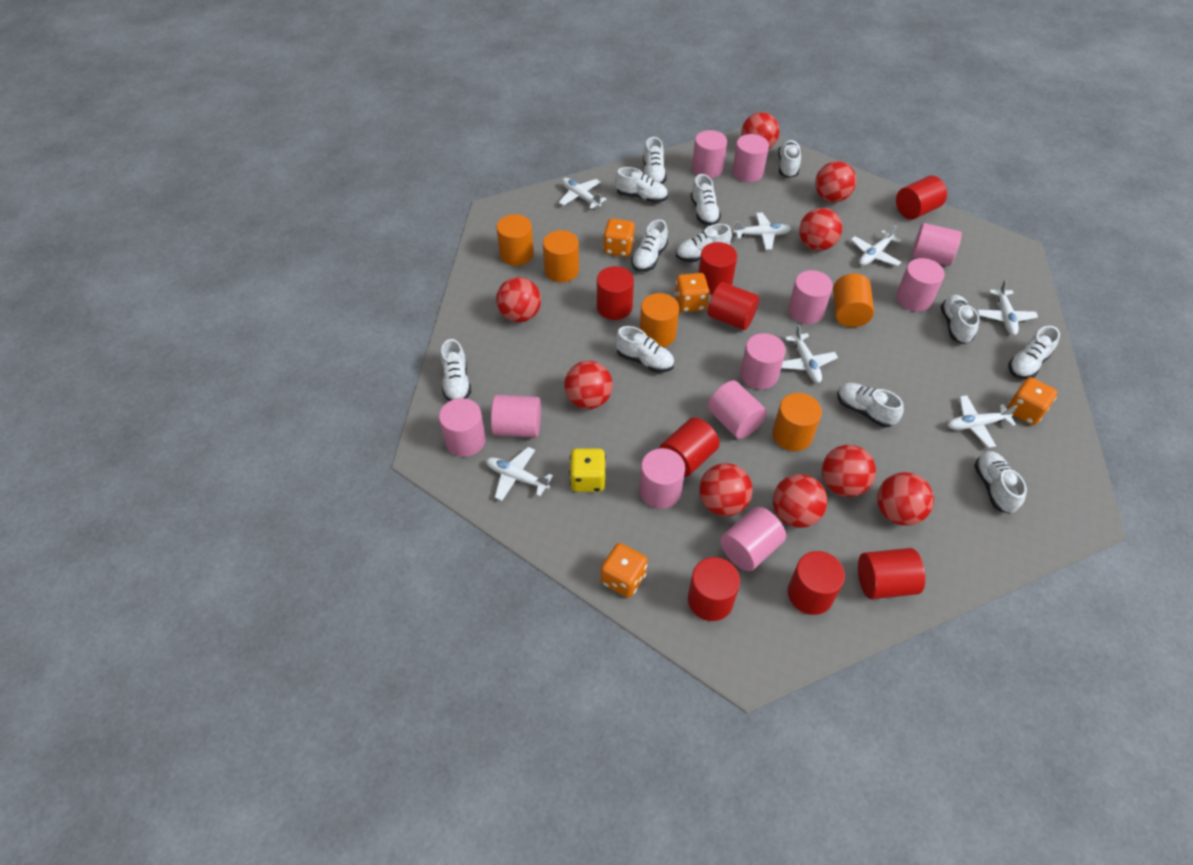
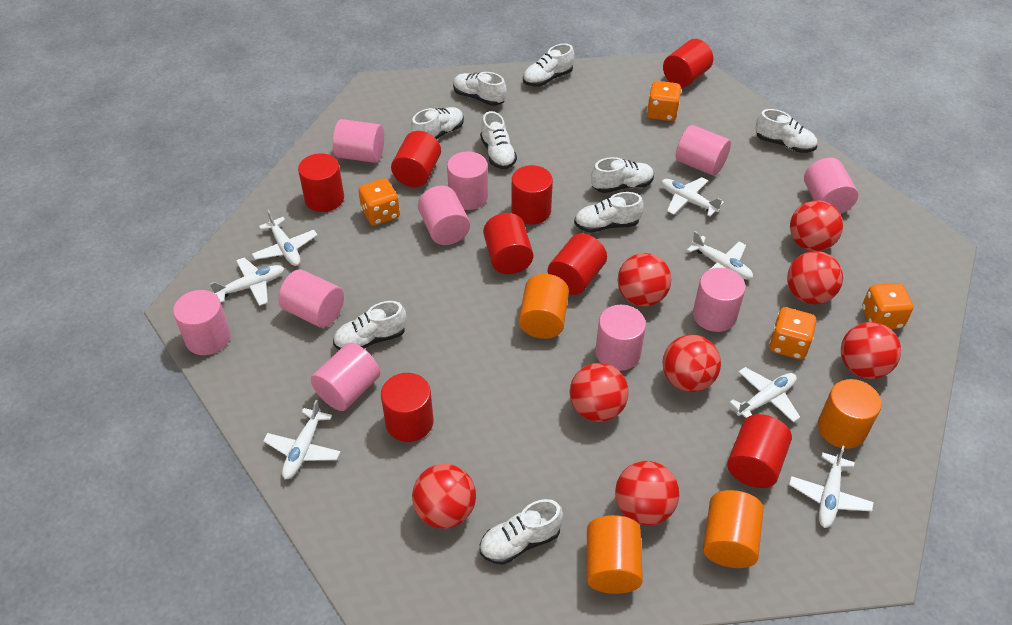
orange cylinder: [496,214,534,266] [543,230,579,282] [640,293,679,347] [772,393,822,451] [833,274,874,327] = 5 -> [519,274,569,339] [587,515,643,594] [703,490,764,568] [818,379,882,449] = 4
pink cylinder: [439,398,486,457] [491,395,541,438] [639,448,685,509] [692,130,727,178] [708,380,767,439] [720,507,786,571] [732,134,769,182] [740,333,786,390] [788,270,833,324] [896,258,945,311] [912,223,962,266] = 11 -> [173,290,231,355] [278,269,344,328] [311,343,380,411] [333,119,384,163] [418,186,470,245] [447,151,488,210] [595,305,646,371] [676,125,731,176] [693,268,746,332] [804,158,858,214] = 10
red ball: [496,277,541,322] [564,361,613,409] [699,463,753,516] [741,112,779,149] [773,474,828,528] [799,208,842,251] [815,161,856,203] [822,445,876,497] [877,472,934,526] = 9 -> [412,464,476,529] [569,363,629,422] [615,461,679,526] [618,253,671,307] [662,335,721,392] [787,251,843,304] [790,200,843,251] [841,322,901,379] = 8
white shoe: [441,339,471,401] [615,167,668,203] [615,326,674,373] [631,219,668,272] [643,137,667,184] [676,224,732,263] [691,174,721,226] [778,140,801,178] [837,383,904,427] [941,295,980,344] [974,451,1027,514] [1008,326,1060,379] = 12 -> [333,301,407,350] [411,107,464,139] [453,72,507,106] [480,111,517,169] [480,499,563,565] [523,44,574,87] [574,192,644,233] [591,157,654,193] [755,109,817,153] = 9
yellow dice: [569,448,606,492] = 1 -> none = 0

